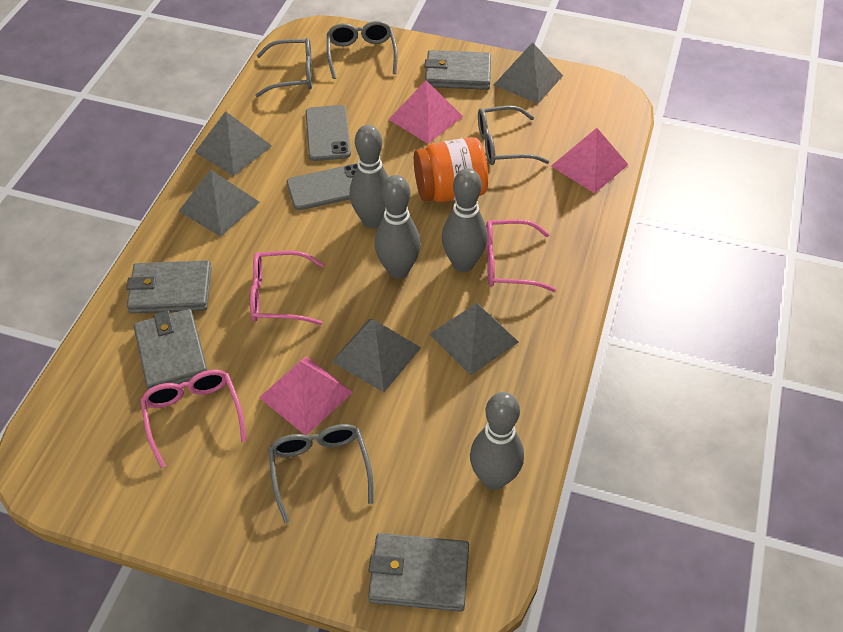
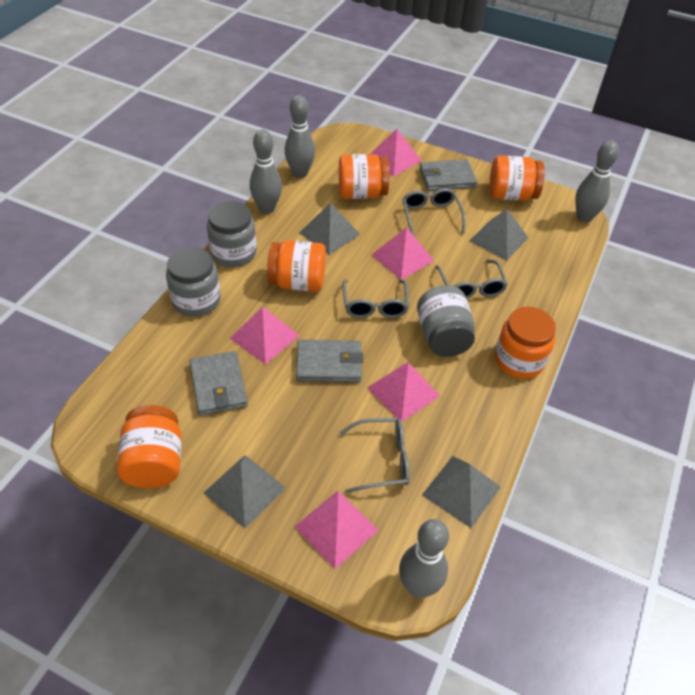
grey jar: none = 0 -> [166,247,221,317] [207,201,257,267] [417,285,475,357] = 3
grey phone: [287,164,357,210] [305,105,351,161] = 2 -> none = 0
grey pyramid: [179,169,260,237] [195,111,272,176] [331,319,421,392] [430,303,519,375] [494,42,563,104] = 5 -> [204,455,286,528] [299,203,361,255] [422,456,501,528] [470,209,528,261] = 4
grey wallet: [126,260,212,314] [134,309,207,390] [368,533,469,612] [424,50,491,90] = 4 -> [189,351,248,416] [296,340,363,383] [419,159,477,191] = 3
orange jar: [414,137,488,202] = 1 -> [117,405,181,488] [267,240,326,292] [339,154,390,199] [490,156,545,201] [495,307,556,379] = 5
pink glasses: [141,370,246,468] [250,251,324,325] [486,219,556,292] = 3 -> none = 0
pink pyramid: [259,356,353,435] [388,80,463,144] [551,128,629,193] = 3 -> [230,307,300,365] [294,491,379,569] [367,363,440,422] [370,129,422,176] [372,227,434,279] = 5

